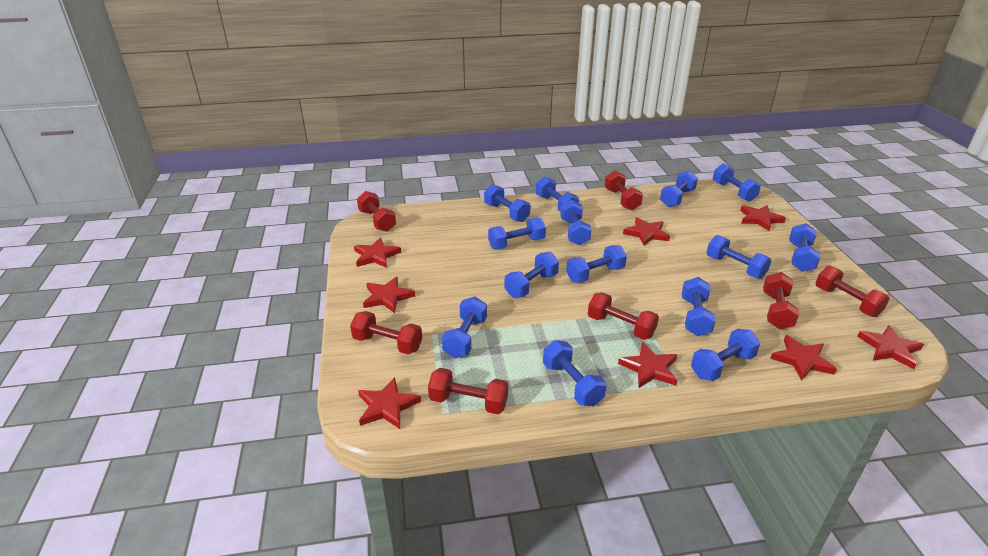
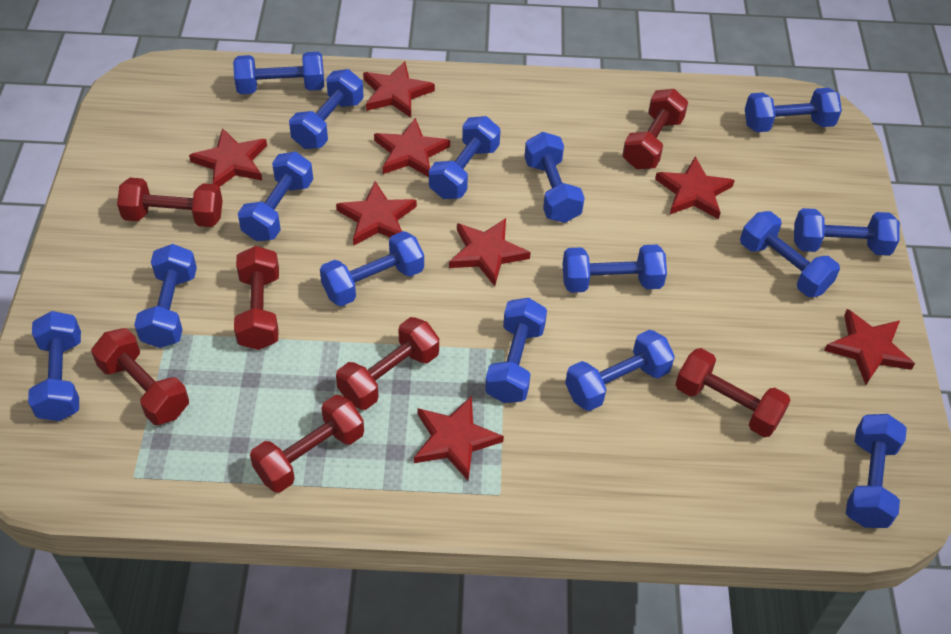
blue dumbbell: [442,296,487,358] [484,184,530,222] [488,217,546,249] [504,252,559,298] [536,176,579,212] [543,340,607,406] [560,200,592,245] [566,245,627,283] [660,171,698,207] [682,277,716,336] [691,329,760,381] [707,235,772,279] [713,163,761,202] [789,223,820,272] = 14 -> [28,311,81,421] [134,244,197,348] [233,52,324,94] [238,152,313,241] [289,69,364,149] [320,231,424,306] [429,116,500,199] [485,298,547,403] [524,132,585,223] [562,245,667,293] [565,330,675,411] [740,211,840,297] [745,88,842,132] [794,208,900,256] [846,414,907,528] = 15

